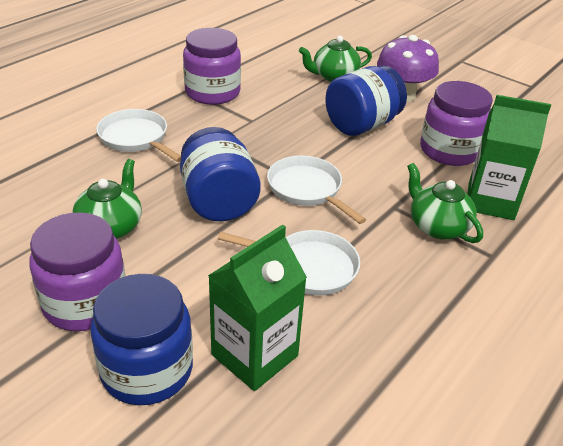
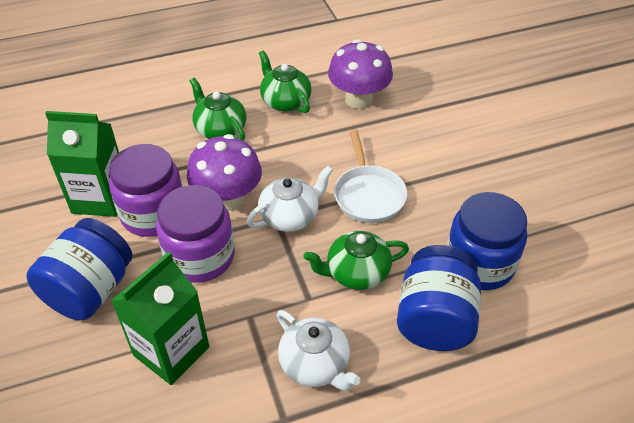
purple jar: [29,212,125,331] [183,28,241,105] [420,81,493,166] = 3 -> [109,144,183,237] [156,185,235,283] = 2
purple mushroom: [377,35,439,102] = 1 -> [187,134,262,211] [328,39,393,109] = 2
white pan: [96,109,181,162] [218,230,360,295] [267,155,366,224] = 3 -> [334,130,407,223] = 1
white teapot: none = 0 -> [247,166,333,232] [277,310,361,391] = 2

